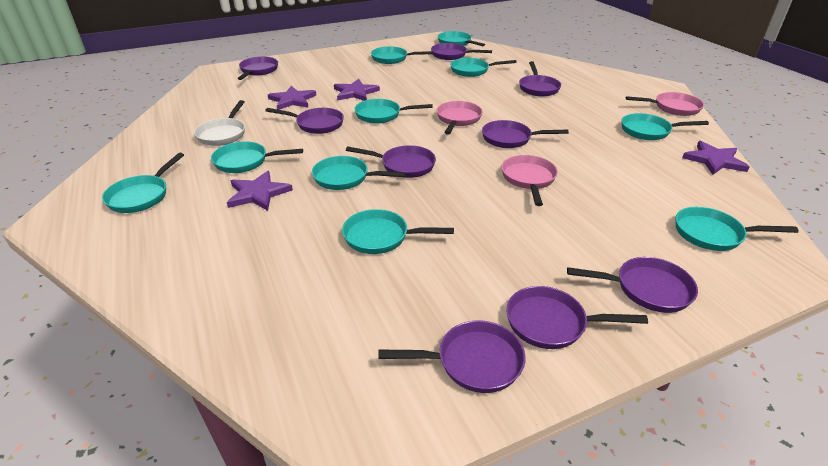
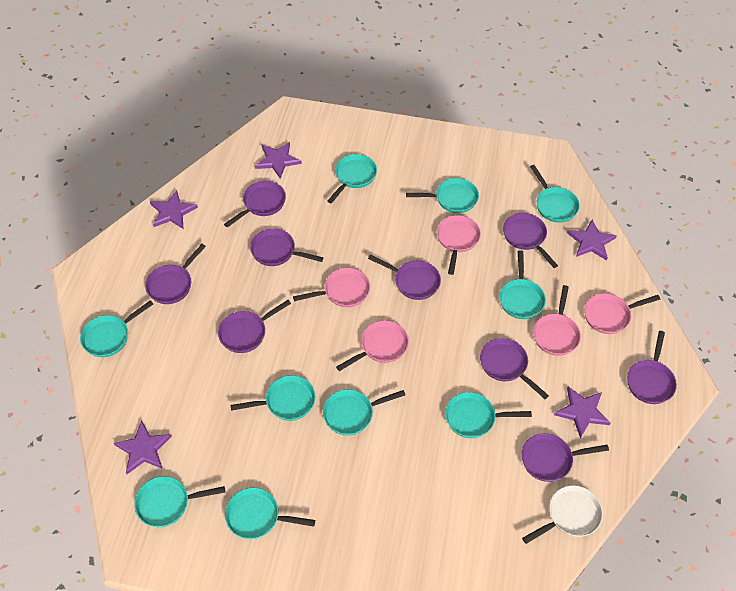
pink pan: [437,101,483,135] [502,155,558,206] [626,92,704,116] = 3 -> [293,268,370,307] [336,320,409,371] [437,215,481,275] [533,285,581,356] [584,293,661,334] = 5
purple star: [227,171,293,211] [268,86,316,110] [334,79,380,101] [682,141,749,175] = 4 -> [114,420,172,474] [150,190,198,229] [255,142,302,179] [554,386,611,438] [567,219,617,260] = 5

